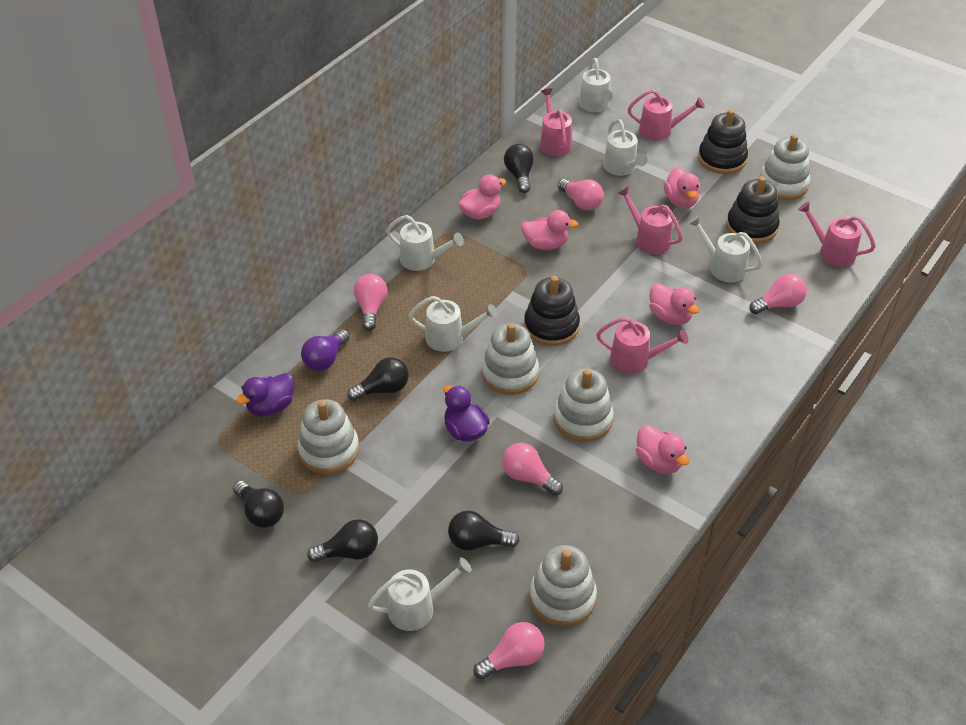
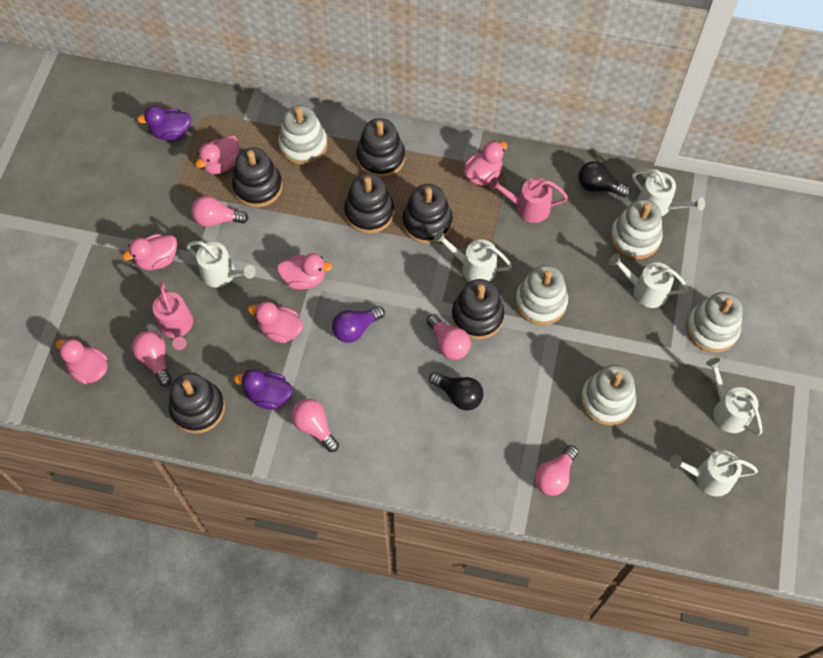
black light bulb: [233,481,284,528] [307,519,378,562] [347,357,409,401] [448,511,520,550] [504,144,534,193] = 5 -> [429,372,484,410] [578,161,631,198] = 2
black stacking toy: [524,276,580,346] [698,109,748,174] [726,177,780,244] = 3 -> [169,373,225,434] [232,147,282,207] [344,173,394,234] [356,118,405,178] [402,184,453,244] [452,279,504,340] = 6
pink duck: [459,174,506,220] [521,210,578,250] [636,425,689,474] [649,283,699,325] [664,167,700,208] = 5 -> [55,338,107,384] [122,234,177,270] [195,135,239,174] [248,301,303,343] [277,253,333,290] [464,141,507,185] = 6
pink watering can: [540,88,572,156] [596,317,688,374] [618,186,683,254] [628,89,705,141] [798,202,876,267] = 5 -> [152,282,193,350] [489,177,568,223] = 2

